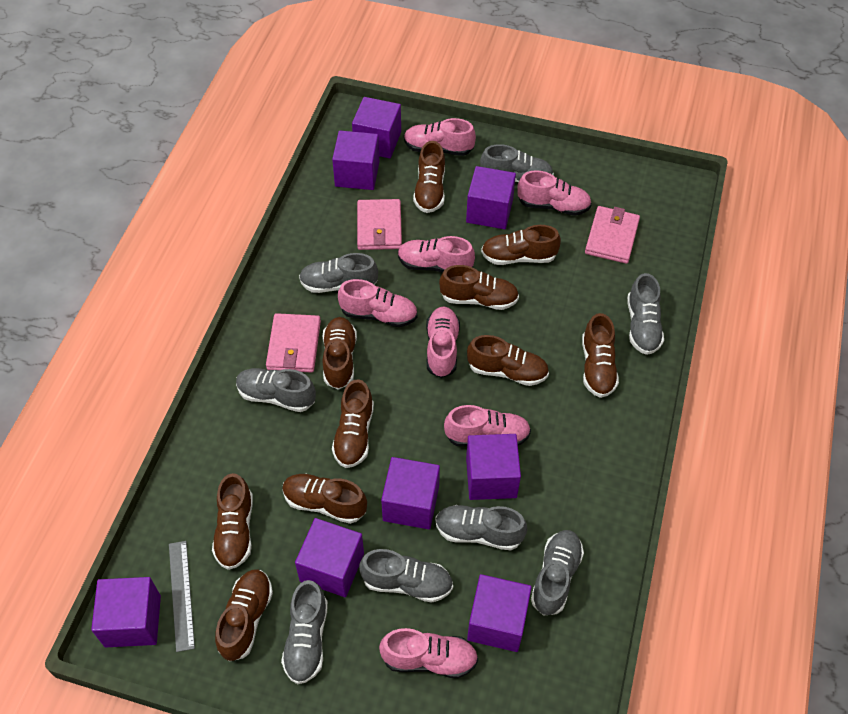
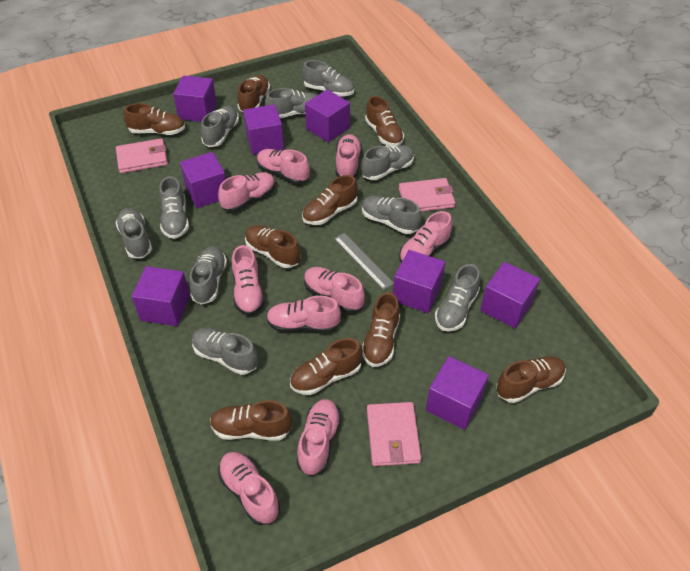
brown shoe: [212,473,253,570] [215,570,273,662] [282,474,367,524] [322,317,357,390] [332,379,374,468] [413,141,445,213] [439,265,519,310] [467,335,549,386] [481,225,561,265] [582,313,619,398] = 10 -> [124,103,185,135] [210,400,292,441] [237,75,270,112] [245,225,300,268] [290,338,363,395] [302,175,358,225] [362,292,400,367] [365,96,404,147] [496,356,566,403] = 9
grey shoe: [236,368,316,412] [281,580,328,684] [299,253,378,293] [359,549,453,603] [435,505,527,551] [480,144,554,182] [531,530,584,616] [627,273,664,355] = 8 -> [115,208,152,259] [159,176,189,239] [189,247,227,305] [192,328,258,375] [201,106,239,147] [265,88,317,118] [302,60,354,97] [361,145,414,180] [362,196,422,234] [435,264,480,332] = 10
pink shoe: [338,279,418,327] [379,628,478,678] [398,236,475,273] [404,118,476,156] [426,306,460,378] [444,405,531,446] [517,170,592,216] = 7 -> [218,172,275,212] [218,452,280,525] [232,245,265,316] [257,149,310,184] [266,296,341,332] [296,399,341,476] [304,267,365,313] [336,134,362,178] [399,211,452,263] = 9

